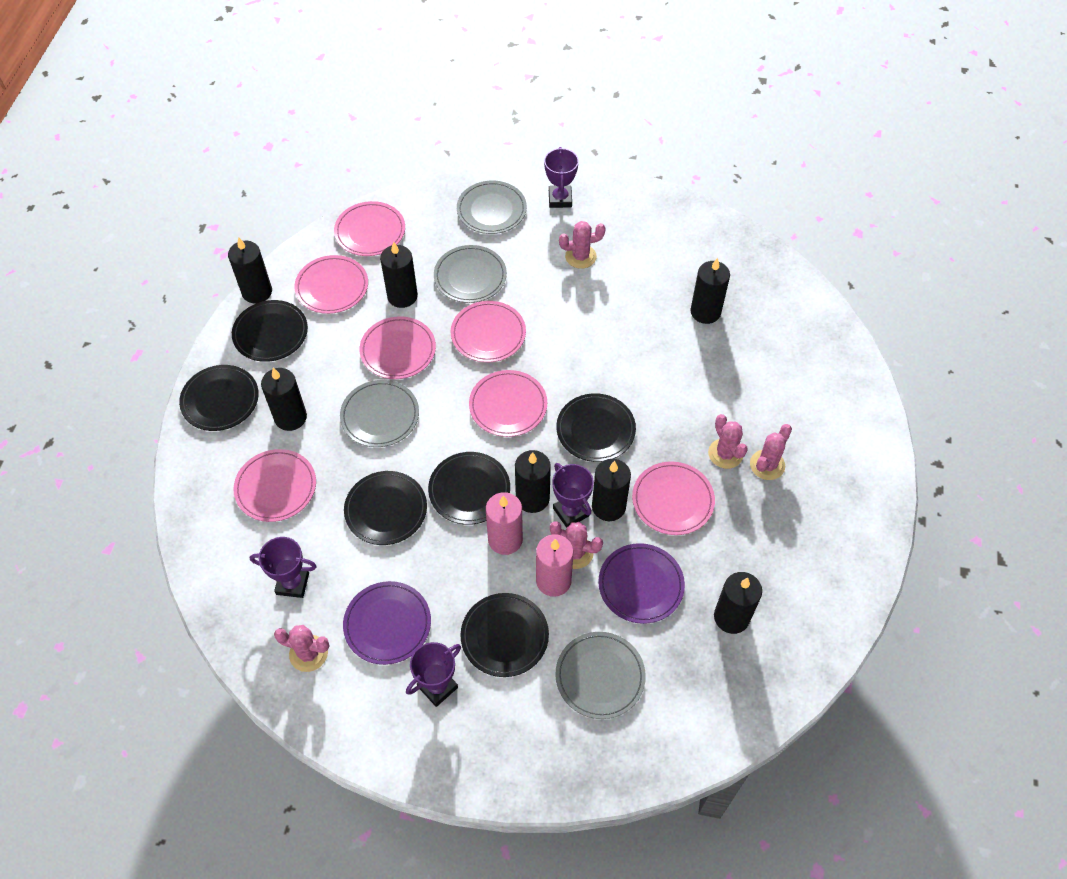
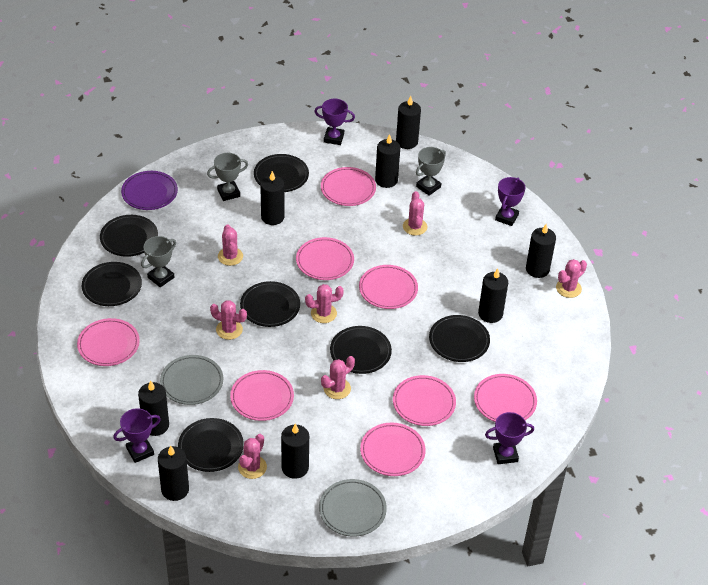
black candle: [228,237,272,304] [261,368,307,431] [380,242,418,308] [515,450,551,513] [592,459,631,521] [690,258,730,324] [714,572,762,634] = 7 -> [138,380,169,436] [158,445,189,501] [260,171,285,225] [281,423,309,479] [375,134,400,188] [396,96,421,149] [478,268,508,323] [526,224,556,278] = 8
black plate: [179,365,259,431] [232,300,308,362] [344,471,427,545] [428,452,510,525] [460,593,549,677] [556,393,636,462] = 6 -> [82,262,142,306] [100,215,158,257] [178,418,244,472] [240,281,300,327] [254,154,309,192] [330,326,392,374] [429,315,490,362] = 7
grey plate: [340,380,419,447] [434,245,507,303] [457,181,527,234] [555,632,646,719] = 4 -> [160,355,223,405] [319,479,387,536] = 2
grey trophy: none = 0 -> [141,236,176,287] [207,153,248,201] [416,147,446,195] = 3
pink cactus: [274,625,329,672] [550,521,603,569] [559,221,606,269] [708,414,748,469] [750,424,792,480] = 5 -> [210,300,247,340] [218,224,243,266] [238,434,267,479] [305,284,344,323] [321,356,355,399] [403,191,427,236] [556,259,587,298] = 7
pink candle: [486,492,523,555] [536,534,574,597] = 2 -> none = 0
pink plate: [233,449,316,522] [294,255,368,314] [334,201,405,256] [360,316,436,379] [451,301,526,362] [469,370,547,437] [632,461,715,535] = 7 -> [77,318,140,366] [230,370,294,421] [296,237,354,280] [321,167,376,206] [359,265,418,309] [360,423,426,476] [393,375,456,426] [474,374,537,422] = 8
purple plate: [343,581,431,665] [598,543,685,624] = 2 -> [121,171,178,210] = 1

